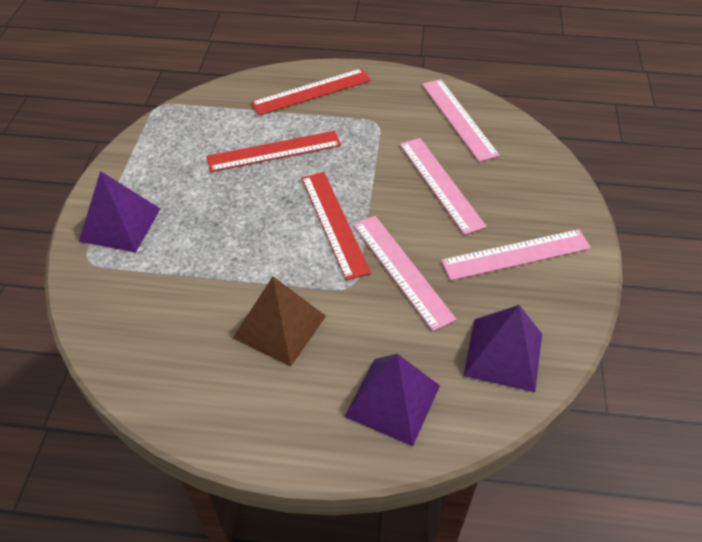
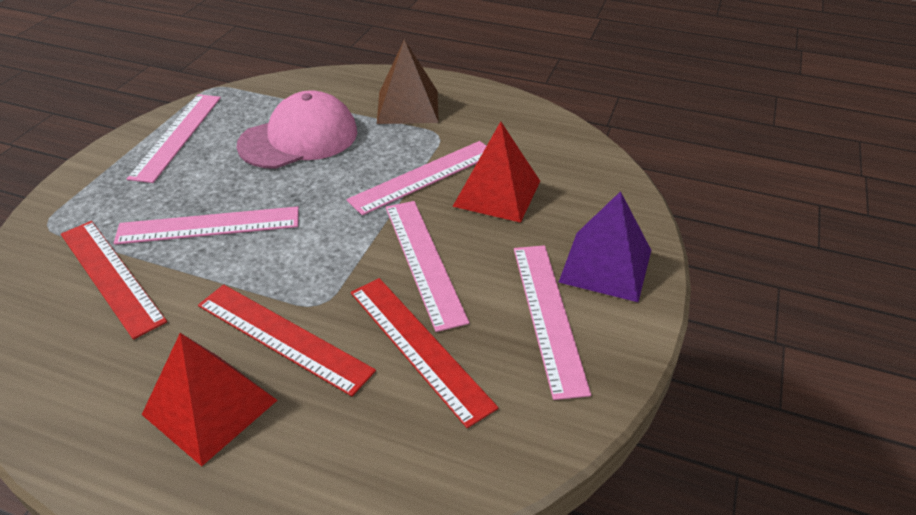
pink cap: none = 0 -> [236,90,357,169] = 1
pink ruler: [354,216,457,331] [400,138,487,235] [422,79,500,162] [441,229,591,280] = 4 -> [114,206,299,245] [127,94,221,183] [347,141,486,215] [386,201,469,332] [514,245,591,400] = 5
purple pyramid: [79,171,160,253] [344,354,440,446] [464,305,542,392] = 3 -> [558,191,651,302] = 1
red pyramid: none = 0 -> [142,333,277,466] [452,121,540,223] = 2

